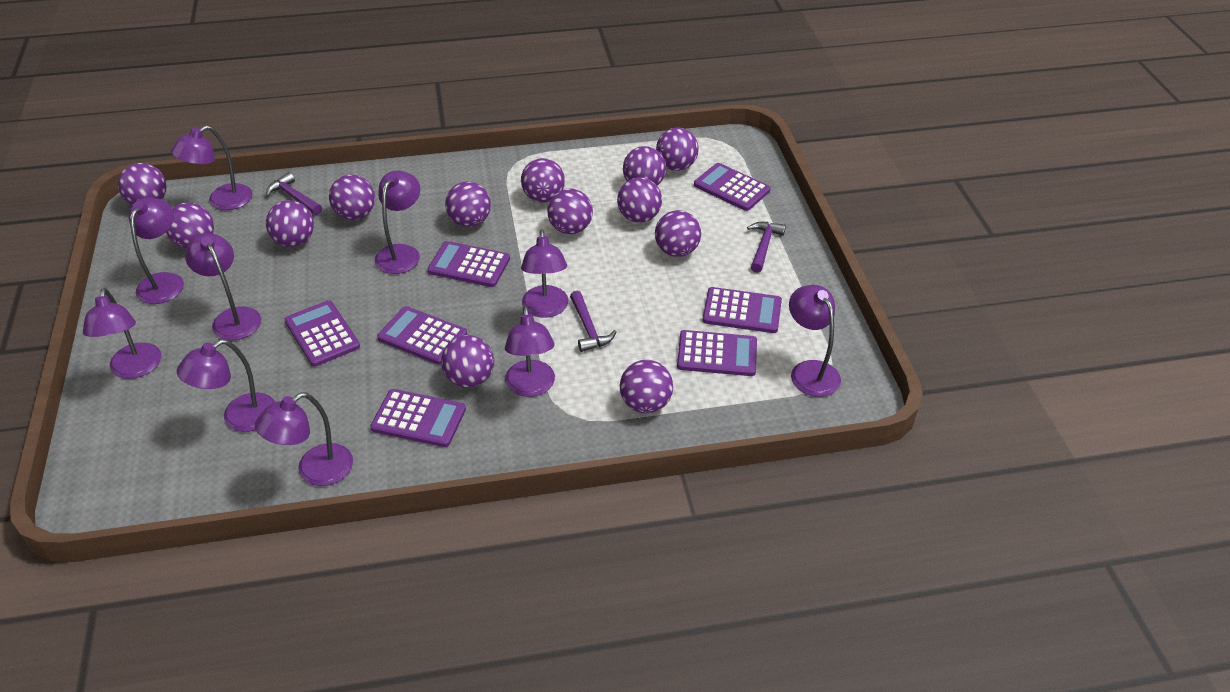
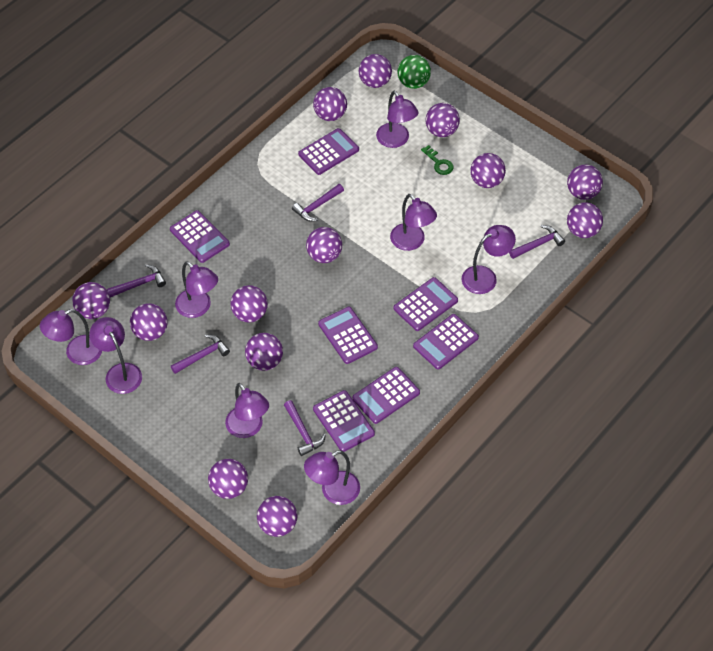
green ball: none = 0 -> [397,55,431,89] = 1
green key: none = 0 -> [421,145,454,175] = 1
purple hammer: [266,172,322,215] [570,291,616,352] [747,222,786,273] = 3 -> [107,264,166,297] [171,334,230,374] [284,400,326,456] [292,184,344,222] [509,225,565,259] = 5
purple lamp: [83,288,161,379] [129,197,184,304] [171,125,253,210] [177,339,275,432] [185,233,261,340] [255,392,353,486] [375,170,420,274] [505,306,555,397] [521,229,569,318] [789,285,841,397] = 10 -> [40,309,102,365] [89,317,142,394] [175,261,218,318] [225,383,269,438] [304,450,360,505] [376,91,419,148] [390,194,437,251] [462,225,516,294] = 8

